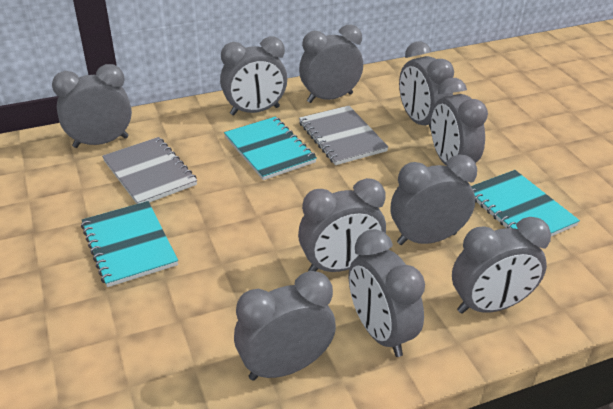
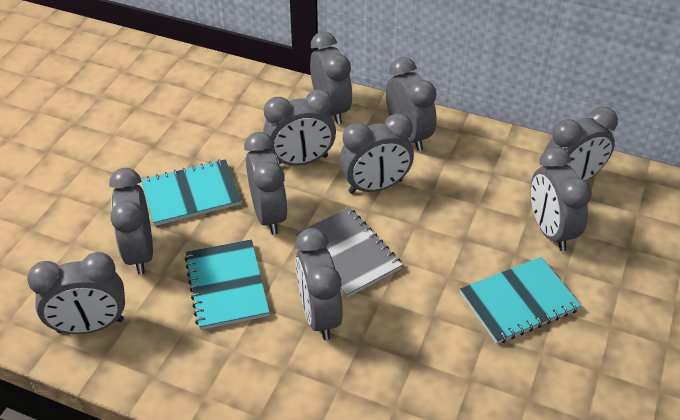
grey notebook: [102,137,197,204] [299,106,388,165] = 2 -> [295,207,403,298] = 1

